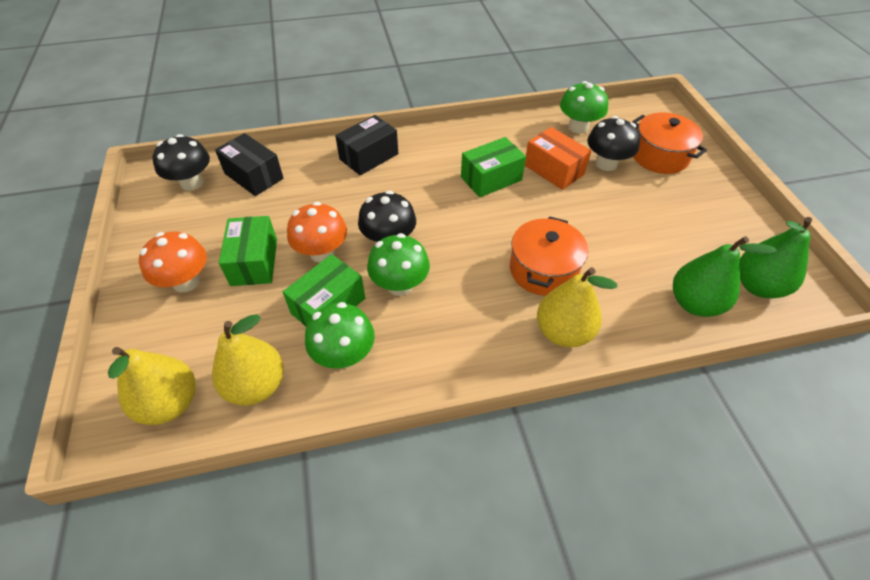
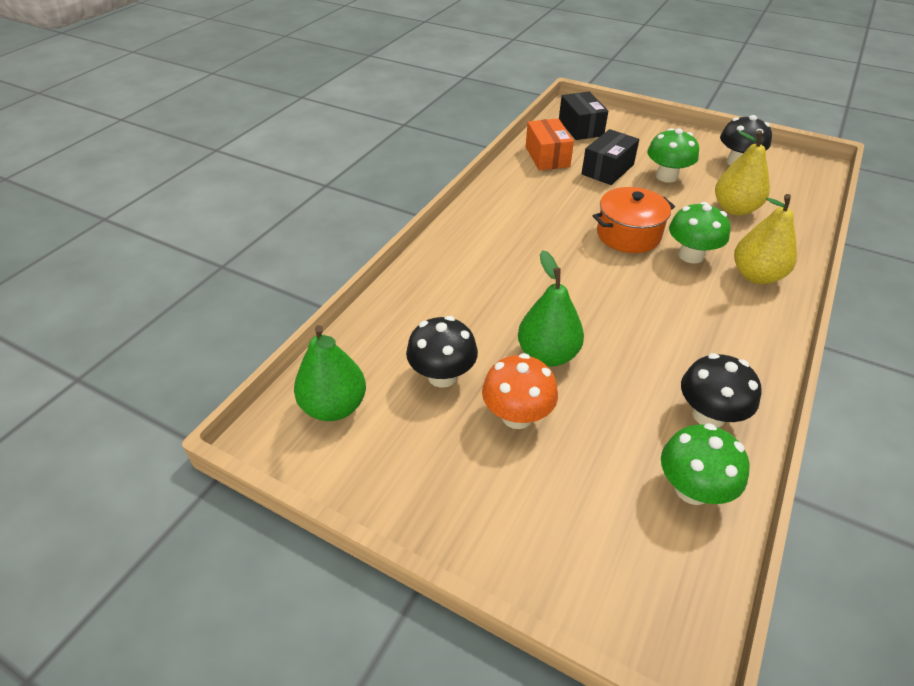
green box: [219,216,277,286] [283,254,365,327] [461,137,526,197] = 3 -> none = 0
orange mushroom: [139,232,207,293] [287,202,347,262] = 2 -> [482,353,558,429] = 1
orange pot: [510,216,588,296] [632,112,707,174] = 2 -> [593,187,675,253] = 1
yellow pear: [108,347,196,425] [212,314,284,406] [537,267,617,347] = 3 -> [715,130,770,216] [734,194,797,284] = 2

